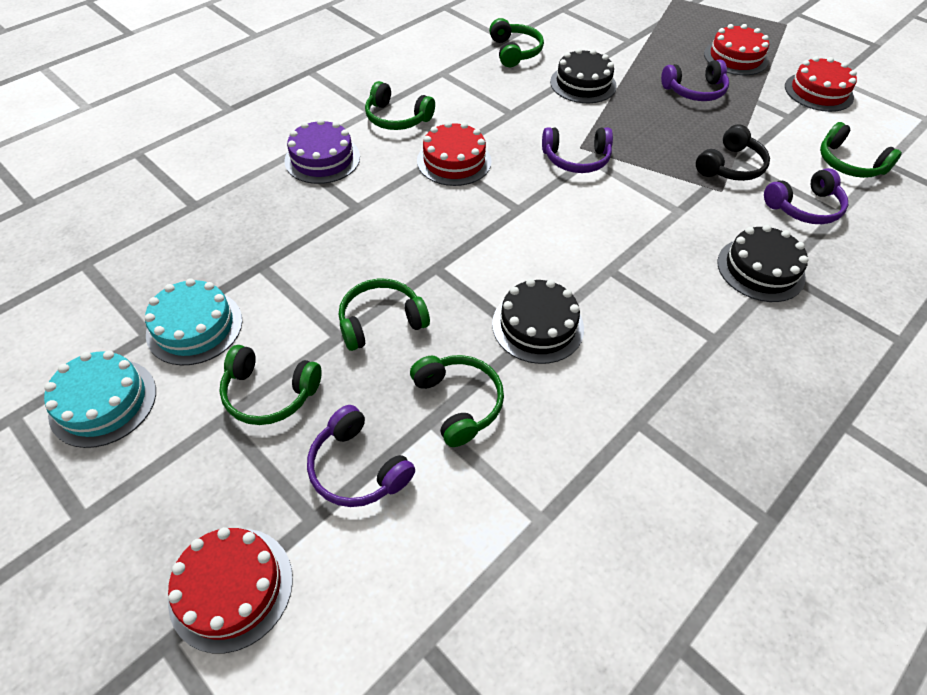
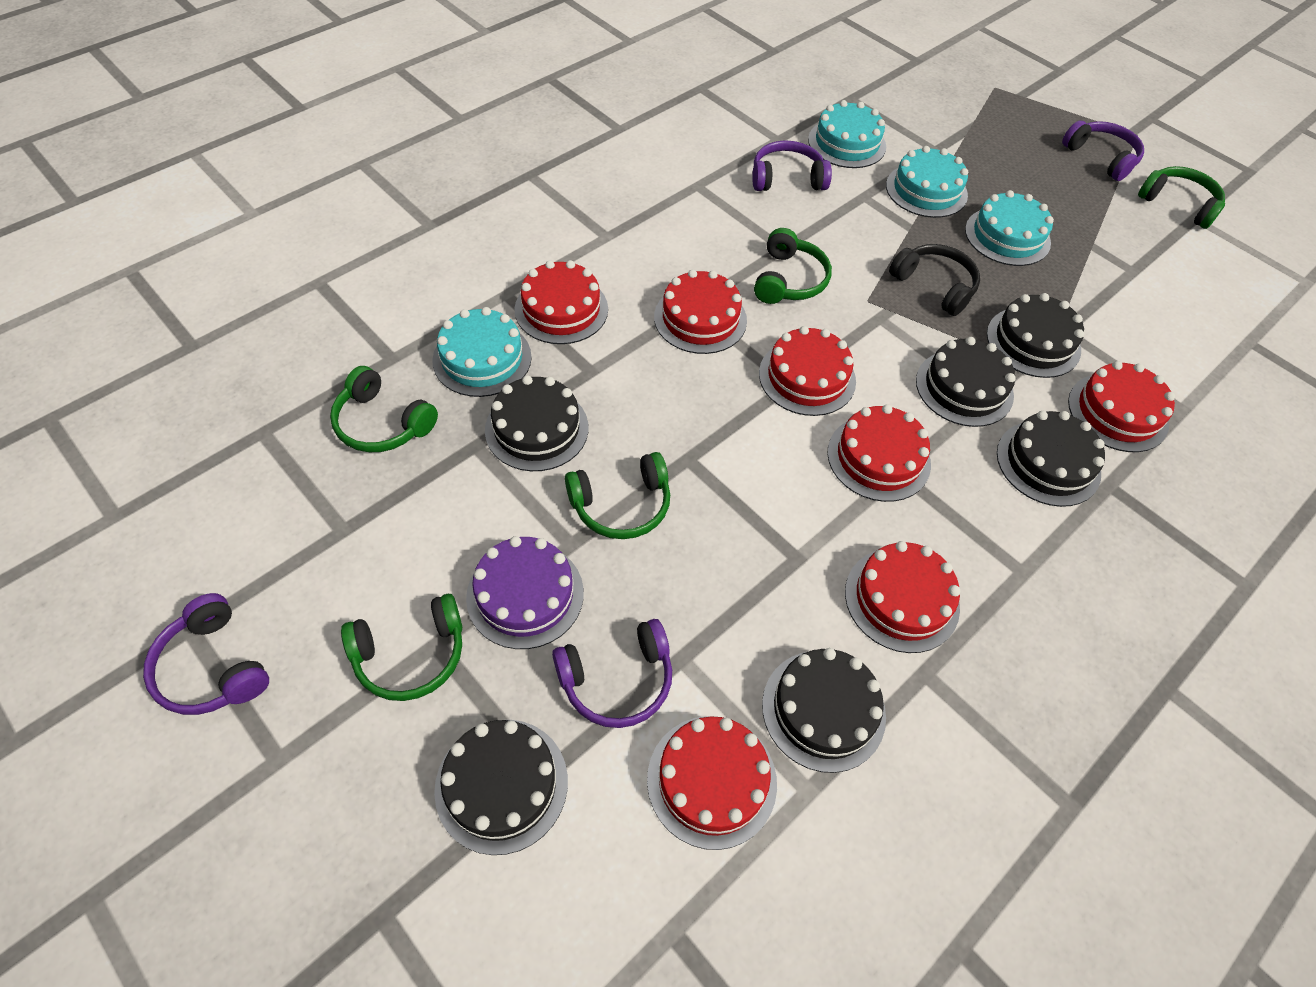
black cake: [492,279,584,364] [550,48,617,103] [717,225,808,302] = 3 -> [434,720,568,855] [485,375,589,471] [762,648,886,773] [916,337,1016,427] [987,293,1084,378] [997,411,1105,507] = 6
green headphones: [219,345,322,425] [339,279,430,351] [365,81,435,130] [410,355,504,447] [489,18,544,67] [820,122,902,178] = 6 -> [330,366,438,452] [341,594,462,701] [565,452,670,539] [754,228,832,304] [1138,166,1225,229] = 5
red cake: [168,527,293,653] [417,121,492,186] [704,24,769,75] [785,56,857,112] = 4 -> [514,260,608,344] [647,716,777,850] [654,270,747,354] [759,326,856,416] [827,404,931,502] [845,541,960,653] [1068,361,1175,452] = 7
turquoise cake: [44,351,156,448] [145,278,242,365] = 2 -> [432,307,532,397] [808,100,886,168] [886,146,968,218] [965,190,1054,266] = 4

